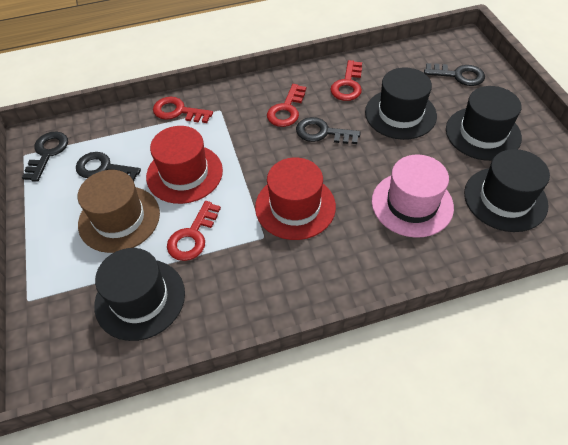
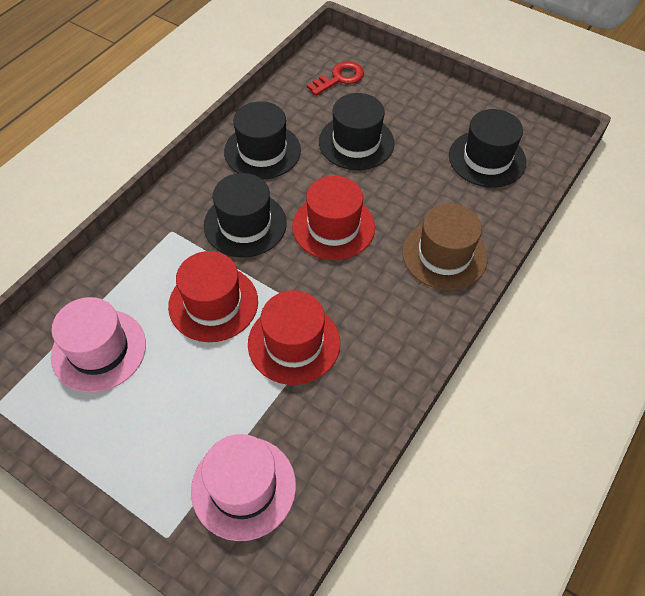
black key: [22,132,68,182] [76,152,141,181] [296,117,361,144] [424,63,485,86] = 4 -> none = 0
pink hat: [372,155,454,238] = 1 -> [51,297,146,393] [191,434,296,541] = 2
red hat: [146,126,223,204] [255,157,336,240] = 2 -> [168,251,258,342] [248,290,340,385] [292,176,375,260] = 3
red key: [153,97,213,123] [167,201,221,261] [267,84,306,127] [330,60,362,101] = 4 -> [307,61,364,96] = 1

